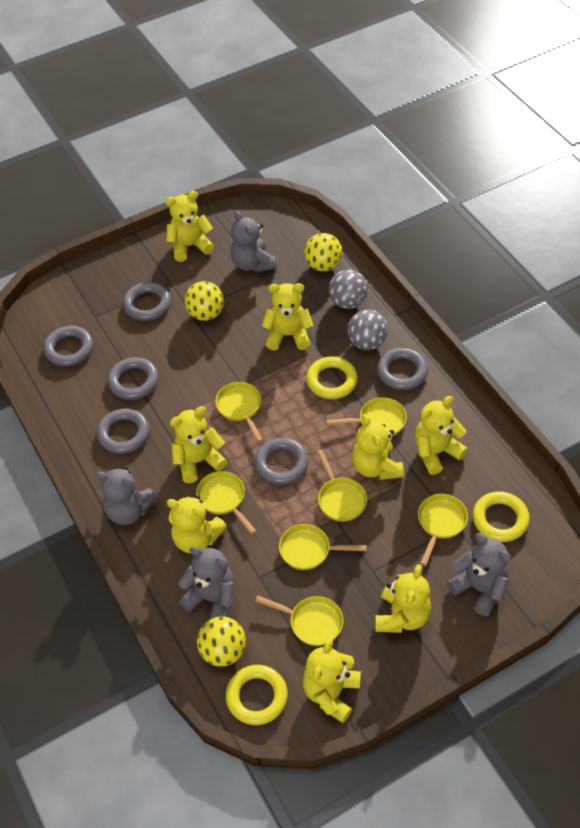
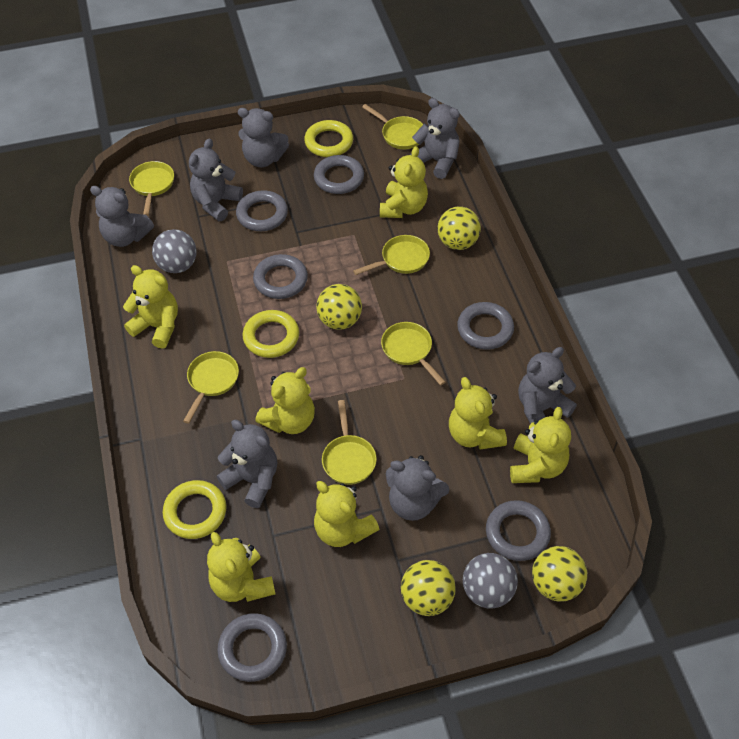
grey teddy bear: [96,467,157,525] [178,547,234,619] [230,211,277,273] [447,533,511,616] = 4 -> [90,186,154,247] [189,139,243,221] [217,420,277,508] [238,108,289,167] [386,455,449,521] [410,98,460,179] [518,347,577,424] = 7
yellow ball: [185,281,224,321] [197,616,246,667] [304,233,342,271] = 3 -> [316,284,362,330] [401,560,456,616] [437,206,481,250] [532,546,587,601] = 4
yellow pan: [196,471,256,535] [215,382,263,442] [255,596,344,646] [279,524,367,570] [316,449,367,522] [326,397,407,436] [418,494,468,566] = 7 -> [129,161,174,216] [183,351,239,424] [322,400,377,485] [353,235,430,275] [362,104,423,149] [381,322,445,385] = 6
yellow teddy bear: [166,191,214,262] [167,495,227,554] [170,406,227,483] [262,283,314,351] [303,638,361,723] [352,414,404,480] [375,564,431,633] [415,396,468,475] = 8 -> [123,265,178,349] [207,532,275,602] [255,367,315,434] [314,481,379,547] [380,146,428,218] [449,377,507,450] [510,407,571,483] = 7

